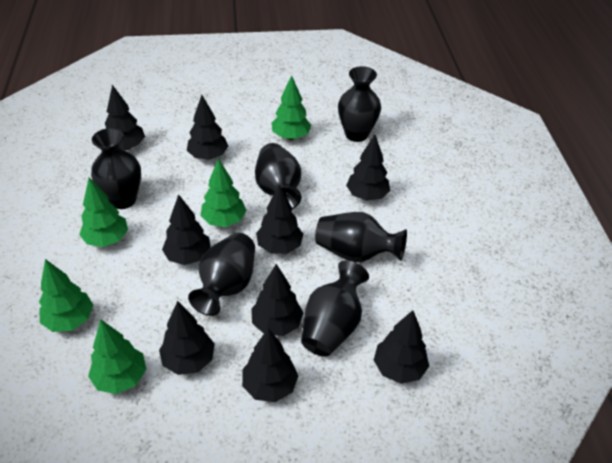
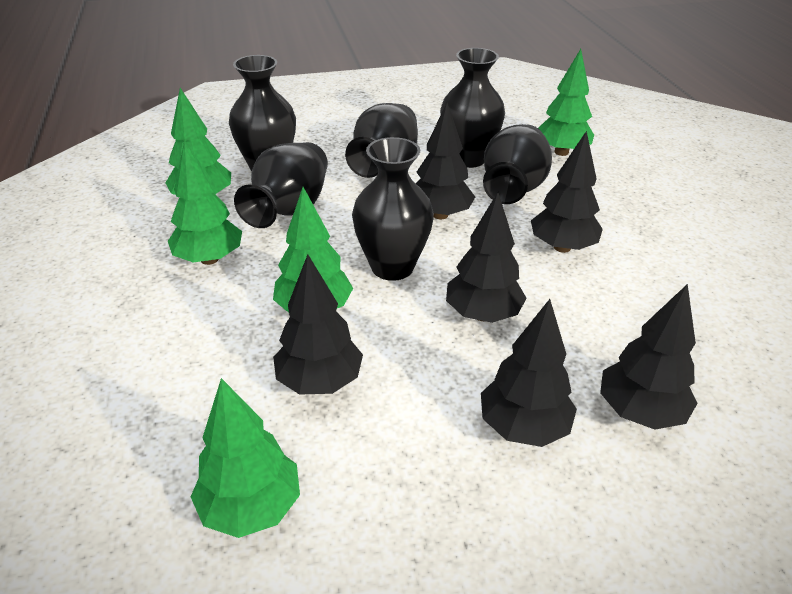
black tree: [105,85,145,150] [159,301,215,375] [162,194,211,265] [187,95,228,160] [242,328,298,402] [251,264,303,336] [256,185,303,254] [346,134,390,201] [374,310,429,384] = 9 -> [273,254,363,395] [416,103,475,219] [446,192,527,323] [481,299,577,447] [531,131,603,253] [600,284,698,430] = 6

